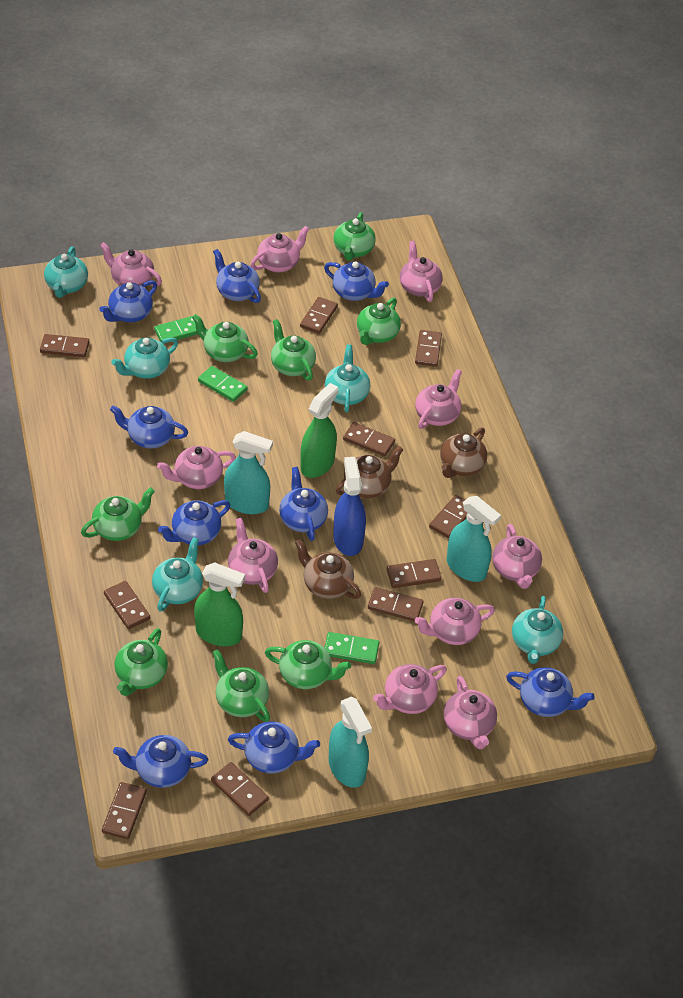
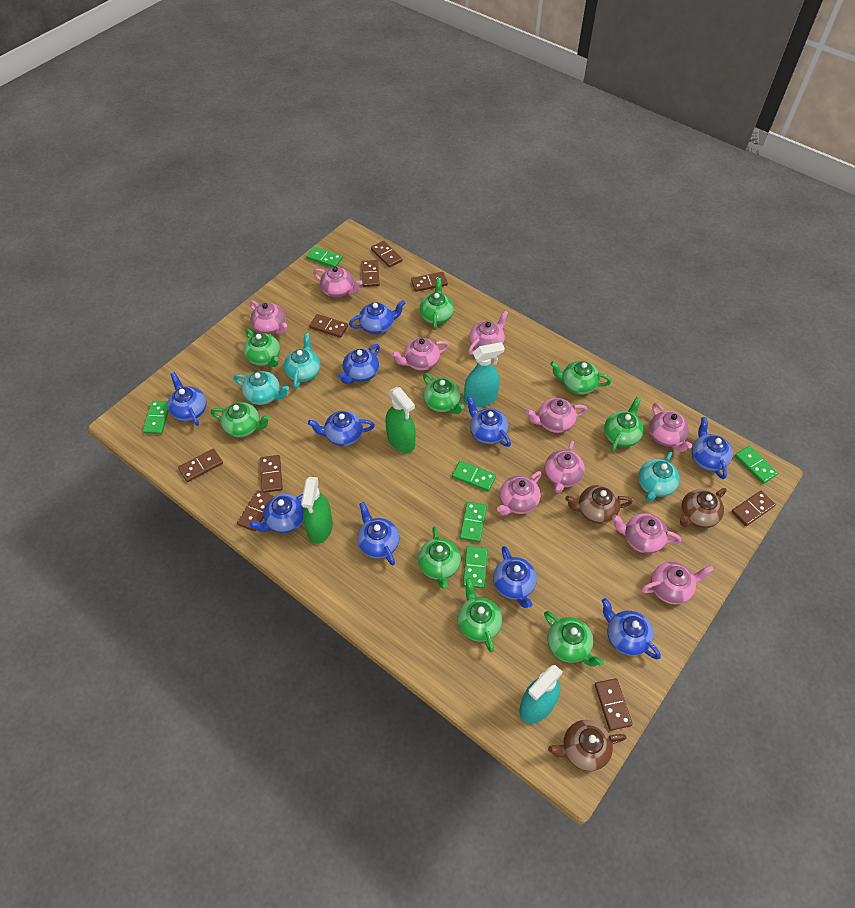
blue spray bottle: [333,457,366,556] = 1 -> none = 0
blue teapot: [99,280,157,322] [110,405,188,449] [113,735,208,788] [158,500,230,545] [213,249,261,303] [228,721,320,774] [279,467,328,541] [324,261,389,301] [506,667,595,717] = 9 -> [168,372,206,426] [249,494,304,533] [308,411,375,446] [338,344,380,384] [349,300,405,334] [357,502,399,565] [467,396,511,447] [493,546,537,608] [602,598,661,659] [692,417,733,479] = 10
brown domino: [40,334,89,357] [102,782,147,839] [104,581,150,629] [211,762,269,816] [300,297,338,334] [343,422,395,457] [368,587,424,622] [387,559,441,588] [415,330,442,367] [429,495,467,538] = 10 -> [178,448,223,482] [237,490,274,532] [260,455,283,493] [309,314,348,338] [361,260,380,287] [371,241,402,268] [411,272,448,292] [595,678,633,731] [731,491,776,526] = 9
green domino: [154,316,198,343] [198,366,248,402] [324,632,379,664] = 3 -> [143,401,169,434] [306,246,343,267] [452,461,496,491] [460,502,487,542] [463,546,488,589] [735,446,778,484] = 6
green teapot: [81,487,155,541] [114,628,168,696] [192,314,258,362] [212,649,270,722] [265,640,351,689] [271,319,316,381] [333,212,376,261] [357,298,401,345] = 8 -> [211,402,270,437] [244,329,280,367] [418,526,461,589] [419,278,454,330] [423,373,465,414] [458,578,502,652] [544,611,604,666] [550,361,611,395] [604,397,643,452] = 9
turquoise spray bottle: [224,431,273,514] [329,697,372,788] [447,496,501,582] = 3 -> [464,342,505,407] [519,665,563,724] = 2
turquoise teapot: [44,246,88,298] [111,338,178,379] [152,537,203,612] [325,345,370,412] [512,596,563,664] = 5 -> [234,371,289,405] [284,333,321,389] [638,451,680,502] = 3

